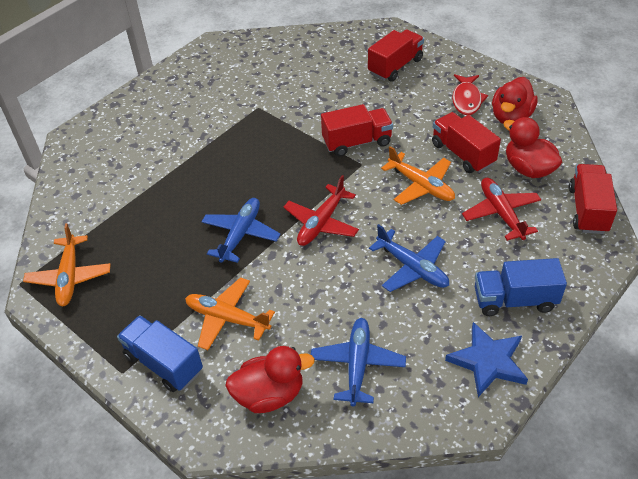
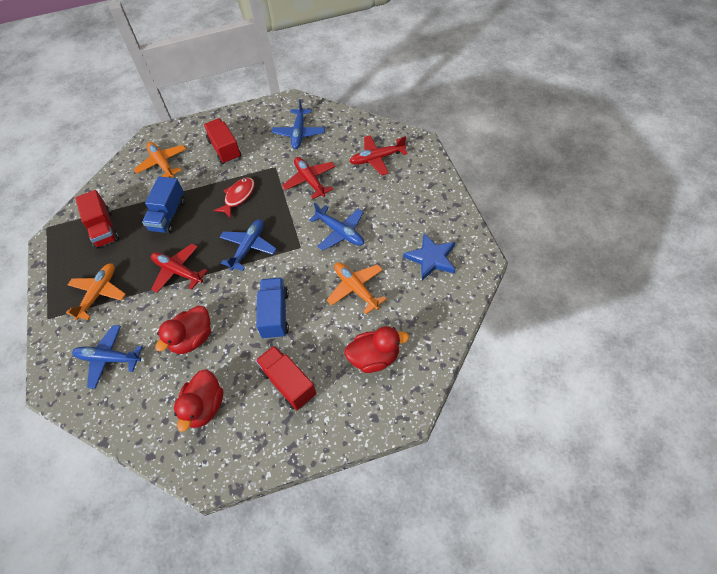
blue plane: [201,198,280,263] [311,318,406,407] [369,224,449,292] = 3 -> [72,325,142,389] [220,219,277,271] [272,99,325,149] [309,203,364,250] = 4
red plane: [283,175,359,246] [462,178,541,241] = 2 -> [151,244,208,293] [282,157,335,199] [349,135,408,175] = 3
red truck: [321,104,393,157] [368,29,424,82] [432,112,501,173] [569,164,617,234] = 4 -> [75,190,119,249] [203,118,241,164] [255,345,316,410] = 3

